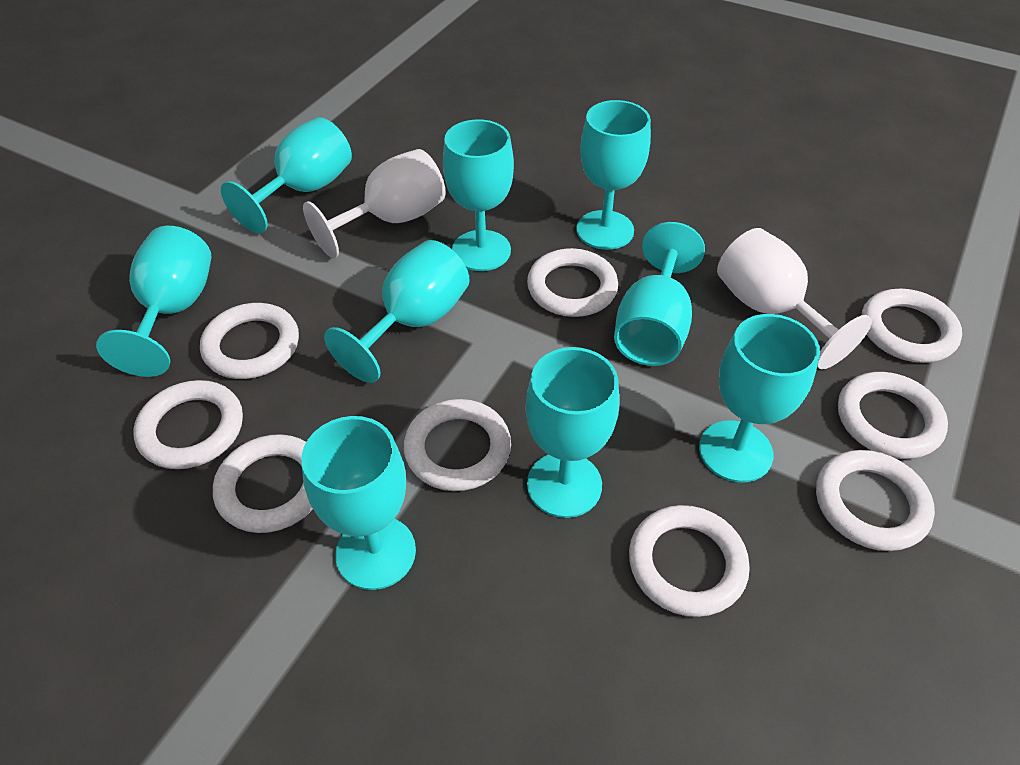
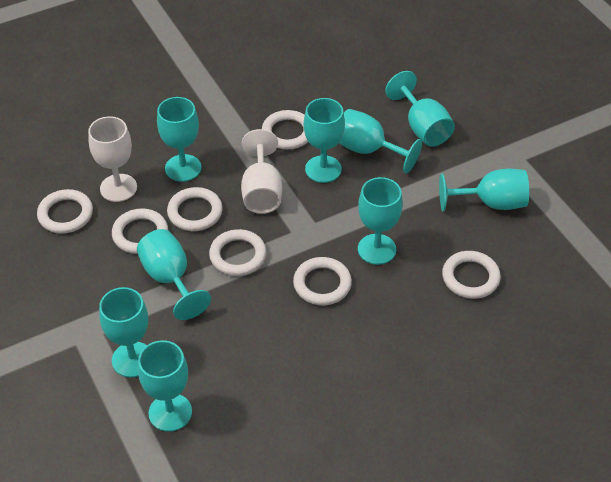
white ring: [134,380,243,469] [200,303,299,379] [213,434,313,533] [404,399,511,491] [527,248,618,317] [629,505,750,617] [816,450,935,551] [838,372,948,459] [862,289,962,363] = 9 -> [37,189,93,234] [112,208,168,254] [167,187,223,231] [209,229,266,276] [262,110,308,150] [293,257,352,305] [442,251,501,299] = 7

